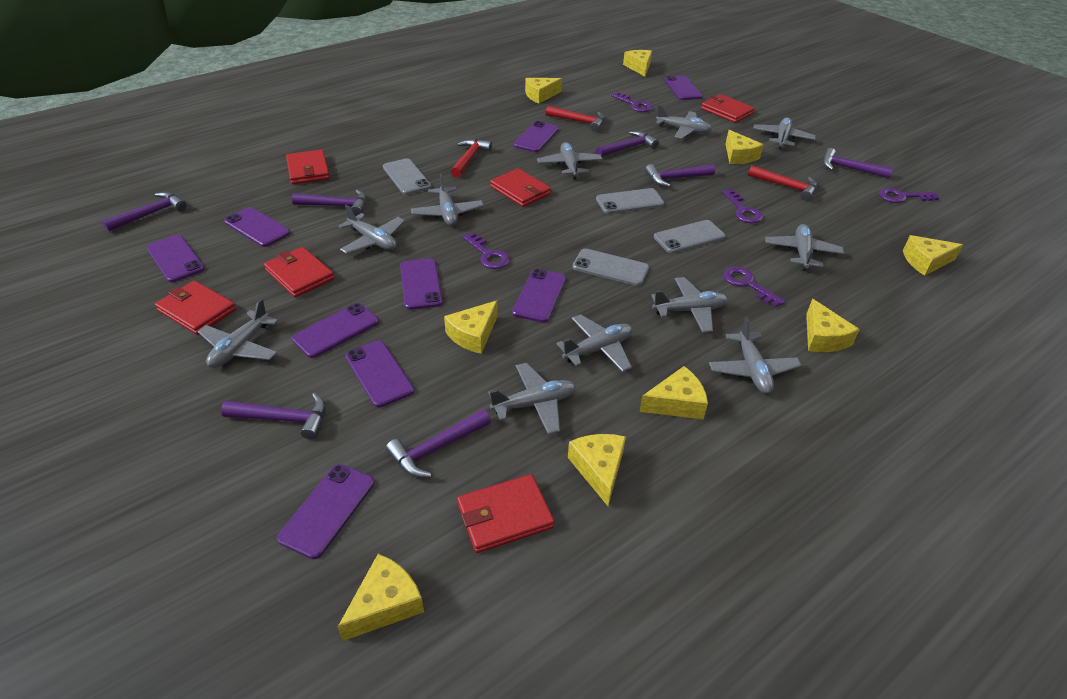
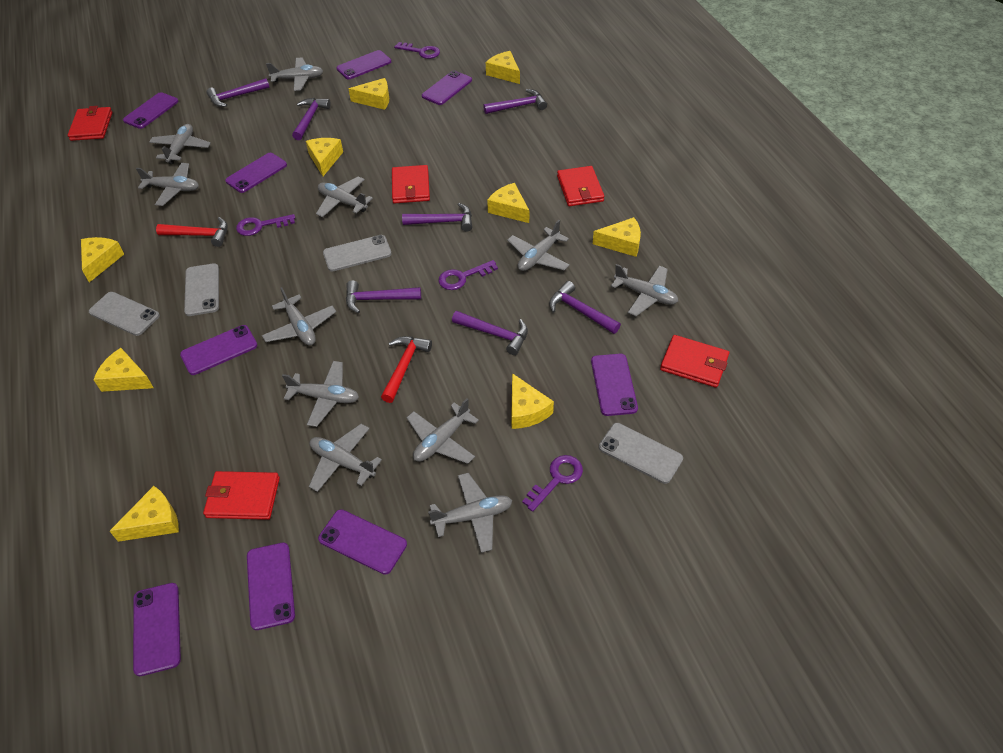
purple key: [462,232,510,269] [611,92,653,112] [722,189,763,223] [723,267,785,307] [879,188,939,203] = 5 -> [236,214,295,236] [394,42,440,59] [438,260,498,290] [522,455,583,512] = 4
red hammer: [451,139,492,178] [546,106,605,132] [748,165,817,201] = 3 -> [156,217,228,247] [381,336,432,403] = 2
red wallet: [155,280,236,335] [264,247,334,297] [286,150,330,184] [457,474,554,553] [490,168,551,207] [701,94,755,123] = 6 -> [68,106,113,141] [203,471,280,520] [392,165,430,203] [557,166,604,206] [660,335,729,388] = 5

